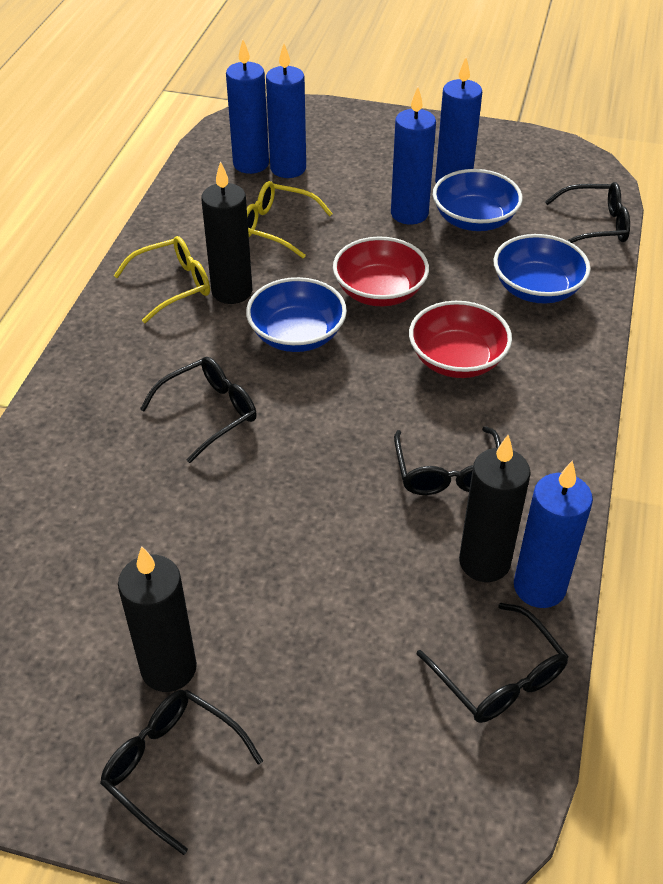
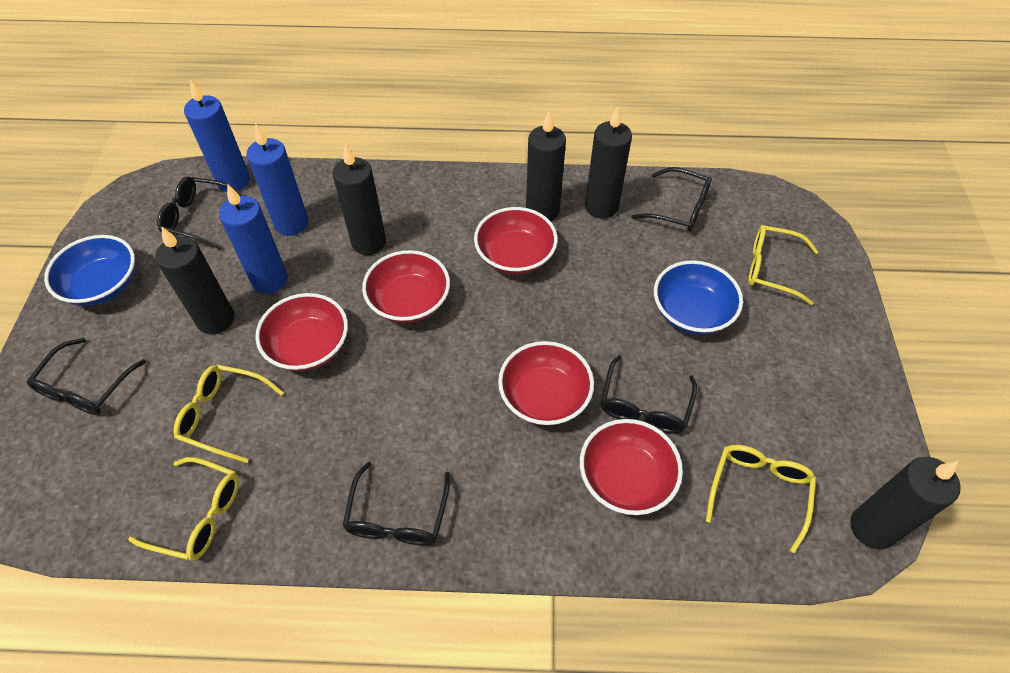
black candle: [118,546,197,692] [201,161,252,304] [459,435,531,582] = 3 -> [155,226,235,334] [332,144,386,255] [526,111,566,221] [585,106,632,218] [850,457,961,549] = 5
blue bowl: [246,277,347,352] [433,169,522,231] [493,234,591,304] = 3 -> [44,235,135,306] [654,260,743,335] = 2
blue candle: [226,40,269,174] [266,44,306,178] [391,87,436,225] [435,57,482,183] [514,460,593,608] = 5 -> [184,80,250,192] [219,184,288,294] [246,125,309,236] = 3
red bowl: [333,236,429,306] [409,301,512,378] = 2 -> [255,293,348,371] [362,250,450,323] [474,207,558,275] [498,341,594,426] [580,419,683,515] = 5
yellow glasses: [114,236,210,323] [247,181,333,258] = 2 -> [128,457,239,561] [173,365,284,463] [706,445,816,553] [748,225,819,305] = 4

